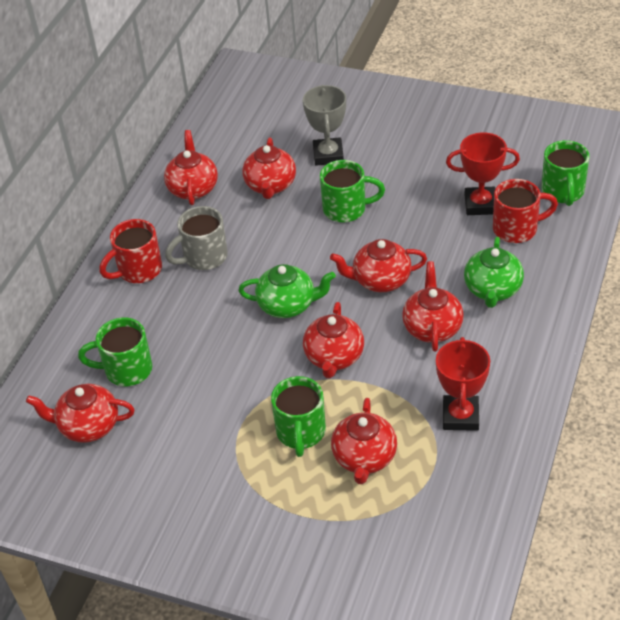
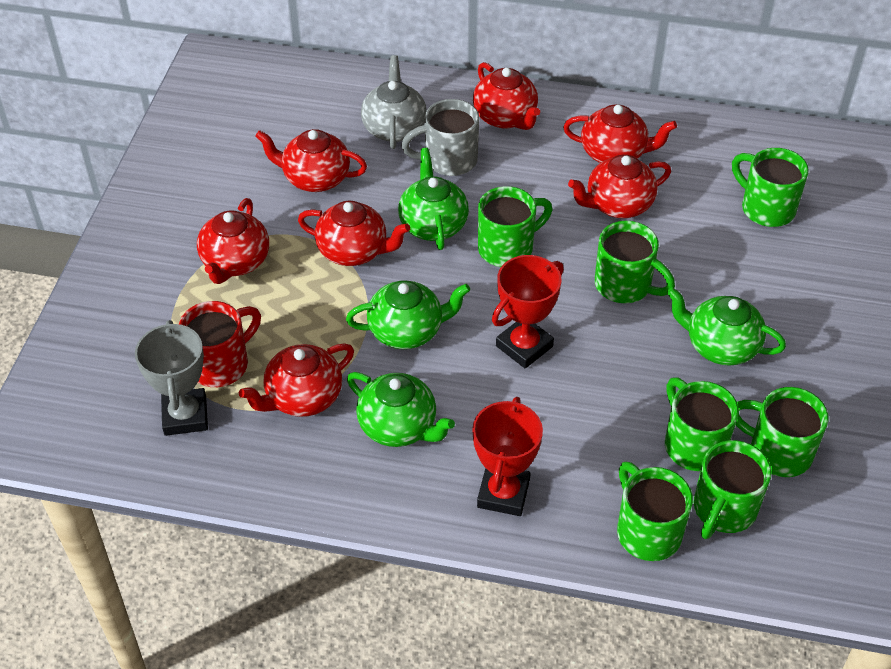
green mug: [78,317,152,386] [271,376,326,457] [320,160,385,222] [541,140,590,206] = 4 -> [478,186,553,267] [595,221,675,303] [617,461,693,561] [665,377,739,471] [694,440,772,539] [732,148,809,227] [735,387,828,477] = 7
green teapot: [239,264,336,318] [464,237,524,308] = 2 -> [346,281,470,349] [347,372,455,447] [398,148,469,250] [666,287,786,366] = 4
grey teapot: none = 0 -> [361,55,427,149] = 1
red mug: [99,219,162,283] [493,179,558,243] = 2 -> [179,301,261,387] = 1

